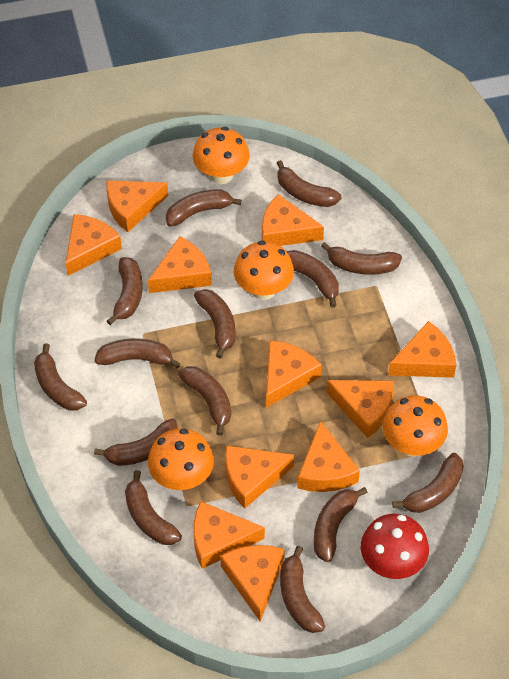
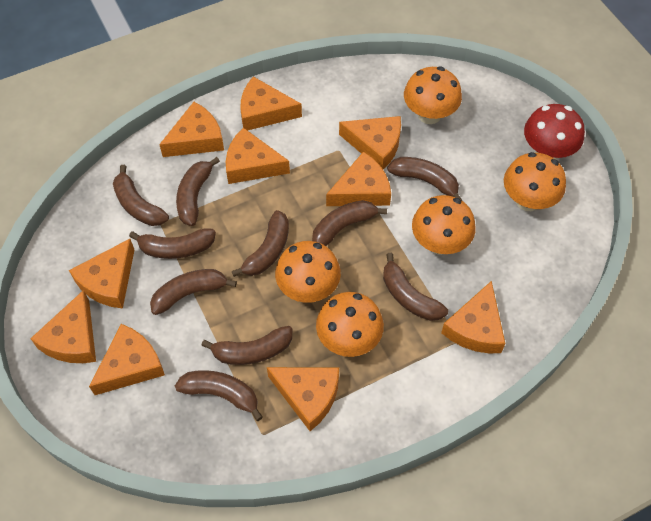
brown banana: [34,343,87,410] [94,338,180,368] [94,419,178,466] [107,257,143,325] [125,470,182,545] [166,189,242,227] [178,366,231,436] [194,289,235,359] [277,160,341,207] [280,546,325,633] [287,250,339,308] [314,487,368,562] [321,242,402,275] [392,453,464,513] = 14 -> [113,165,169,226] [129,228,216,259] [150,269,237,315] [175,370,263,421] [176,157,220,226] [201,326,292,365] [232,210,289,277] [312,200,387,246] [383,253,448,321] [387,157,463,201] = 10
orange cheese: [66,214,122,276] [107,180,168,232] [148,236,212,293] [194,501,265,569] [220,545,285,622] [225,445,294,508] [262,194,324,246] [266,340,321,408] [297,421,360,492] [326,380,394,438] [388,321,456,378] = 11 -> [30,290,96,363] [69,239,134,309] [89,324,165,395] [159,102,224,157] [226,128,290,184] [240,77,302,131] [267,367,339,431] [326,152,391,206] [339,116,401,170] [441,281,506,353] = 10
orange mushroom: [148,428,214,490] [192,127,250,184] [234,241,294,300] [383,395,448,457] = 4 -> [275,241,341,303] [316,292,384,357] [404,66,462,124] [412,195,476,255] [504,152,566,211] = 5

